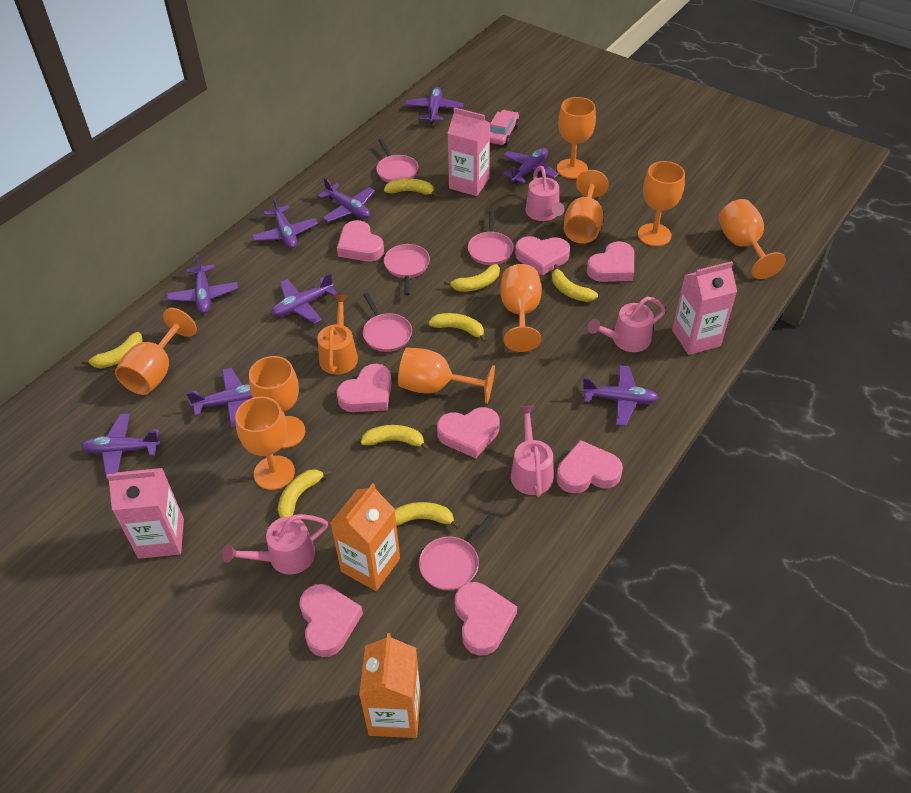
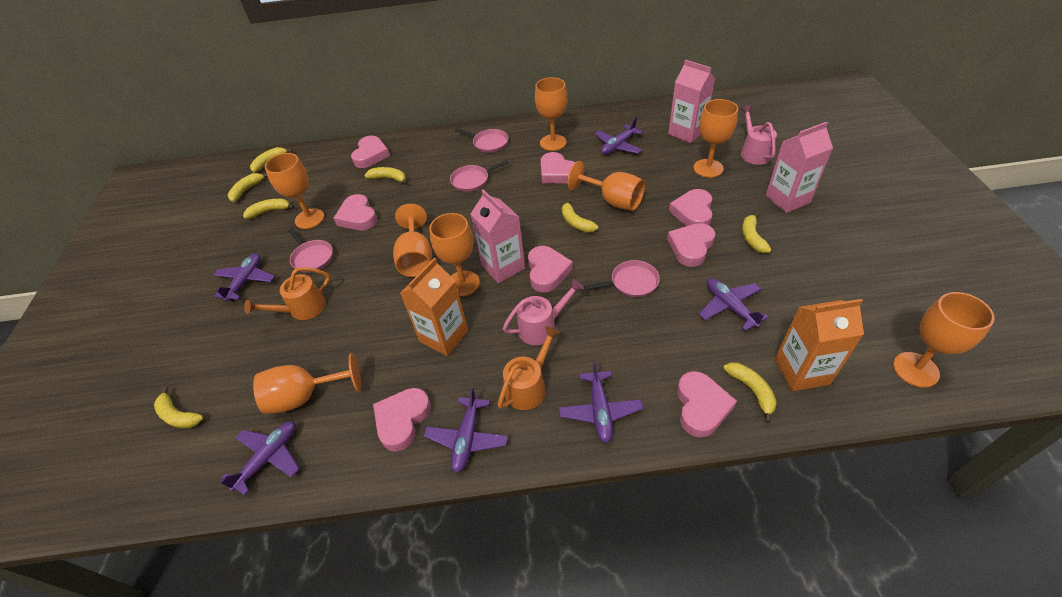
orange goblet: [115,308,197,395] [235,397,295,490] [249,356,305,448] [398,348,495,404] [500,264,542,352] [557,97,596,179] [564,170,608,243] [638,161,685,246] [719,199,786,279] = 9 -> [253,353,361,414] [265,153,324,229] [393,204,432,277] [429,213,480,297] [535,77,567,151] [567,161,645,211] [693,99,738,178] [893,292,995,388] = 8
orange watering can: [318,295,358,375] = 1 -> [244,267,330,320] [498,326,560,410] = 2
pink car: [490,110,519,145] = 1 -> none = 0
pink pan: [363,293,412,352] [376,139,419,183] [384,244,430,295] [419,515,494,591] [468,210,514,265] = 5 -> [288,228,333,273] [450,160,509,192] [455,128,508,153] [584,260,660,297] = 4
pink watering can: [222,514,328,575] [511,406,553,497] [525,166,565,221] [588,297,666,352] = 4 -> [503,279,584,345] [741,105,777,165] = 2
purple plane: [81,414,161,479] [167,254,238,314] [186,368,253,428] [252,196,318,249] [271,273,337,324] [318,177,375,222] [405,87,464,124] [503,148,559,184] [582,365,659,426] = 9 -> [214,253,275,302] [220,421,299,496] [424,387,508,473] [559,361,643,443] [595,117,643,155] [699,278,769,331] = 6

